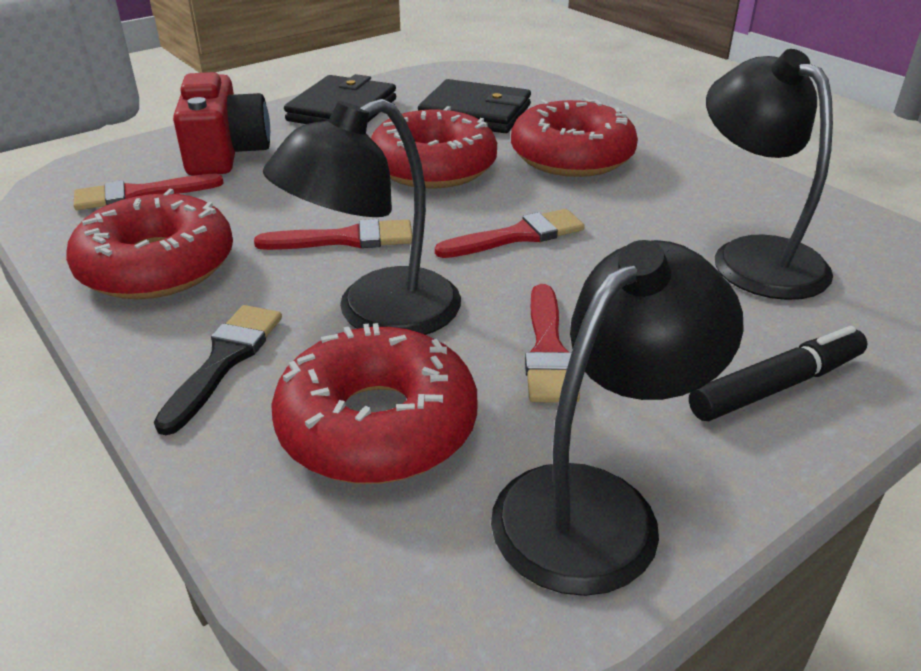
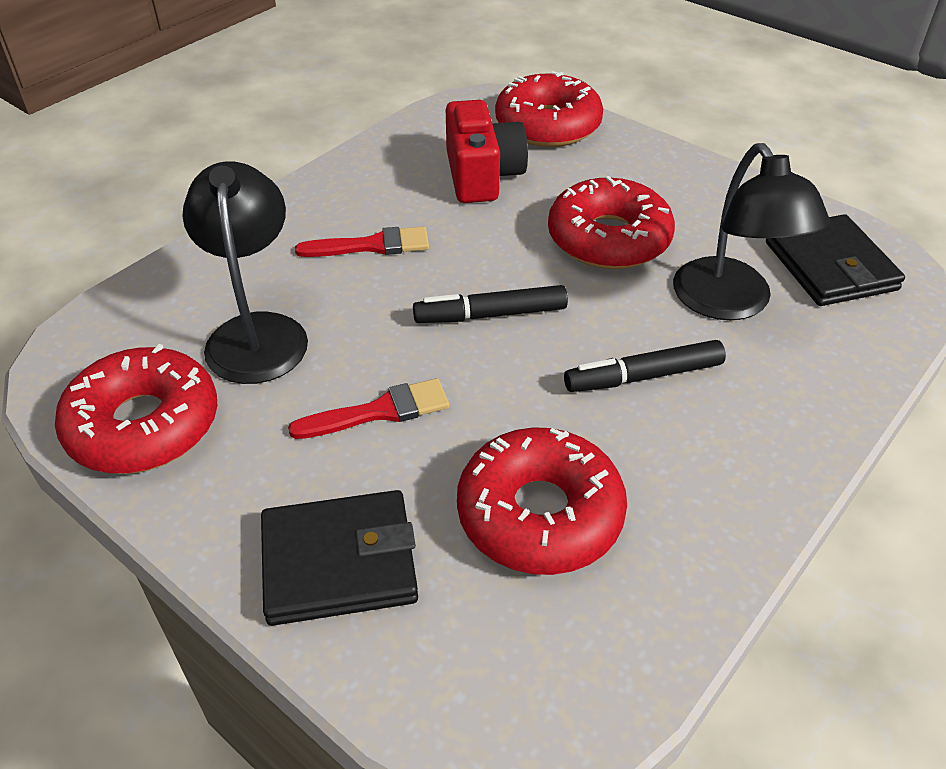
black brush: [154,305,282,435] = 1 -> none = 0
black lamp: [263,99,461,335] [491,240,744,596] [706,49,833,300] = 3 -> [183,161,308,384] [673,143,830,320] = 2
black marker: [689,326,868,421] = 1 -> [413,285,568,323] [564,340,726,392] = 2
red brush: [74,174,224,210] [254,219,412,250] [435,209,584,258] [525,284,580,403] = 4 -> [288,378,449,439] [295,227,429,257] = 2

